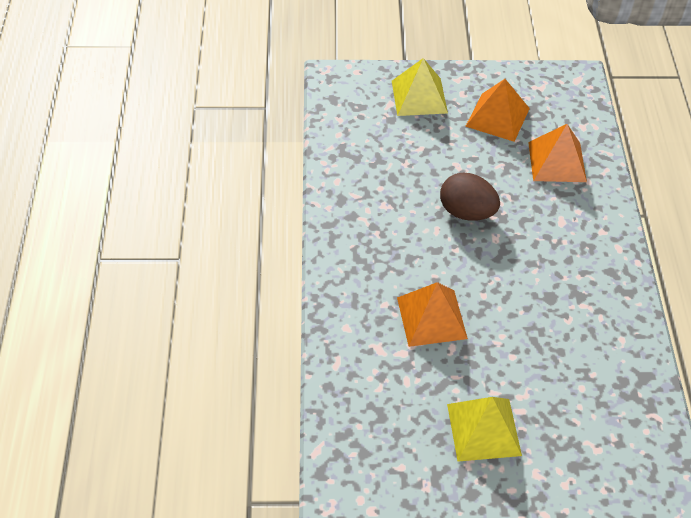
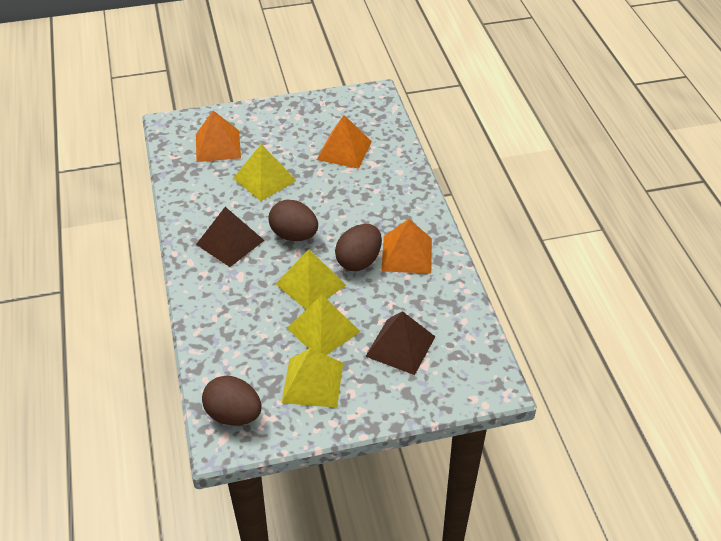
brown egg: [440,173,500,221] = 1 -> [202,376,262,426] [268,200,318,241] [335,224,382,271] = 3
brown pyramid: none = 0 -> [196,207,264,267] [365,311,435,375] = 2
yellow pyramid: [392,58,448,116] [447,397,522,462] = 2 -> [233,144,296,201] [276,249,346,309] [282,348,343,408] [287,295,361,355] = 4

